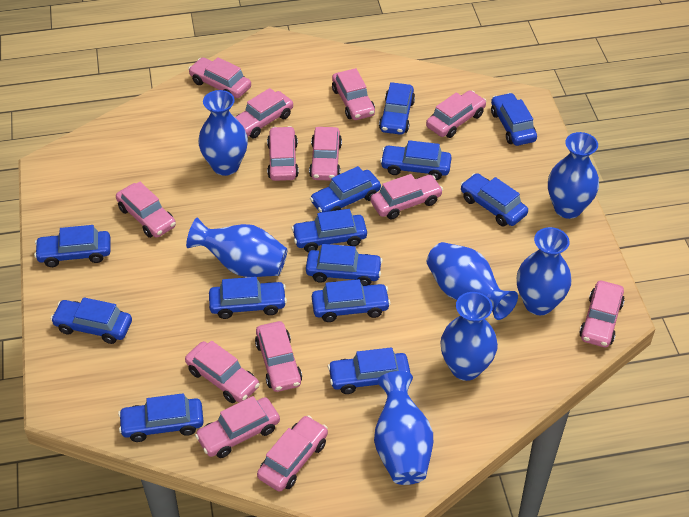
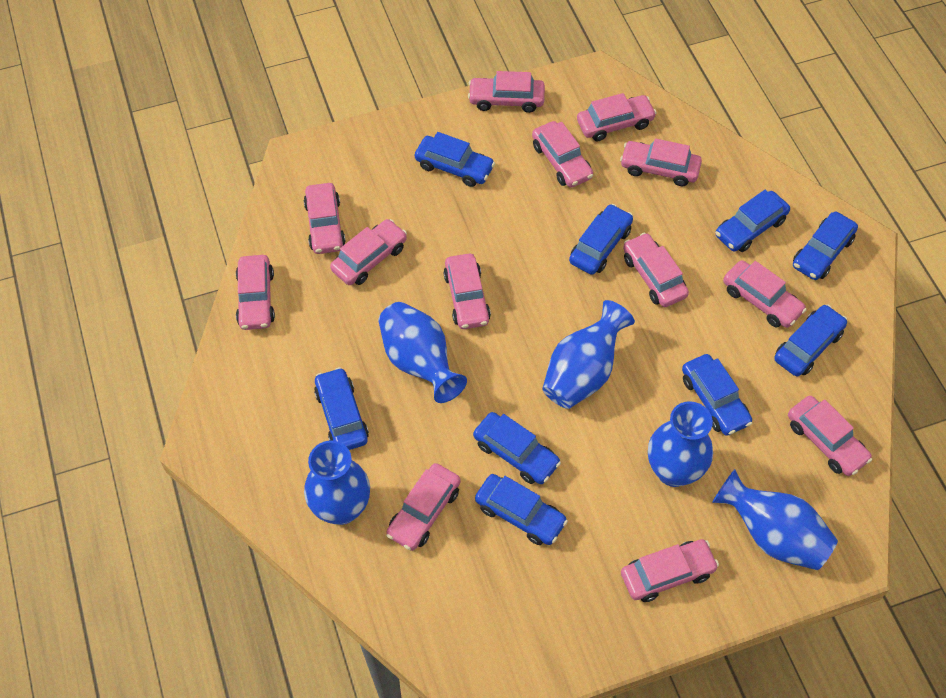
blue car: [34,225,111,267] [51,297,132,344] [118,393,204,442] [209,277,287,319] [292,209,367,252] [306,244,383,286] [310,166,381,213] [312,279,391,322] [328,347,411,394] [379,82,415,135] [380,140,452,180] [460,173,528,227] [491,93,537,146] = 13 -> [314,367,369,450] [415,132,495,187] [473,412,561,484] [475,474,568,545] [569,204,633,275] [682,354,752,436] [715,190,790,252] [774,304,848,376] [793,212,858,280] = 9
blue vase: [186,217,288,277] [198,90,248,176] [374,371,433,485] [427,242,518,320] [441,292,498,381] [517,227,571,315] [548,132,599,219] = 7 -> [304,441,370,525] [378,302,467,403] [542,300,635,409] [648,401,713,487] [712,469,838,570] = 5

